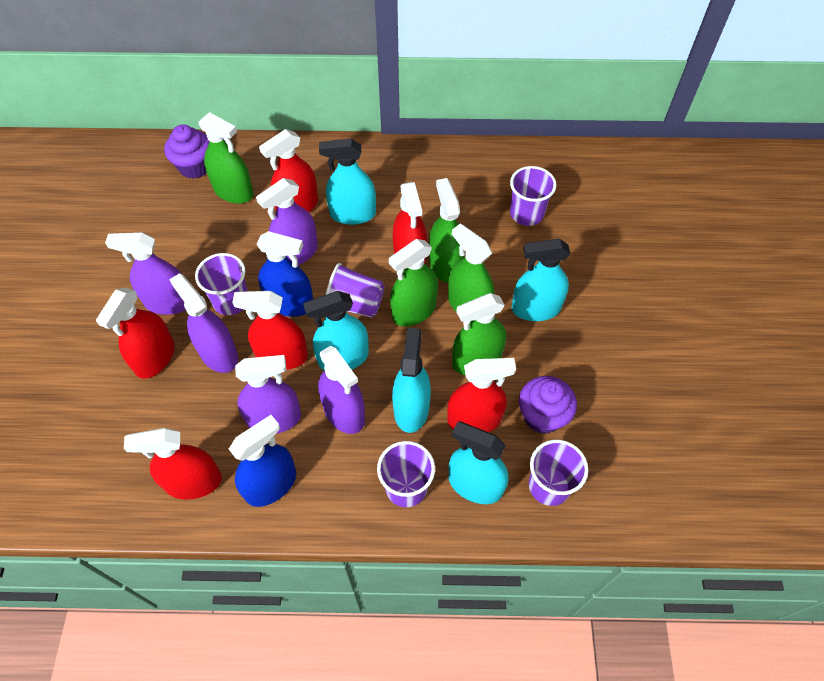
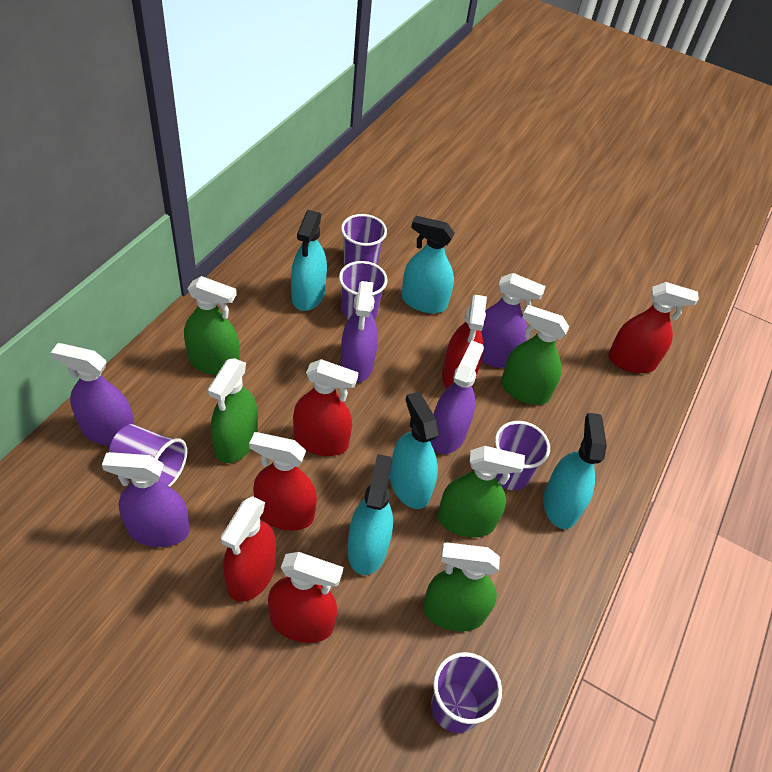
blue spray bottle: [229,415,296,507] [256,231,313,317] = 2 -> none = 0
purple cupcake: [164,124,209,179] [519,376,577,434] = 2 -> none = 0

